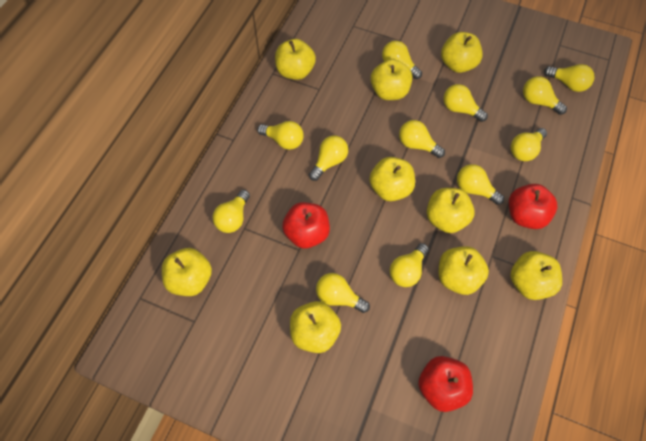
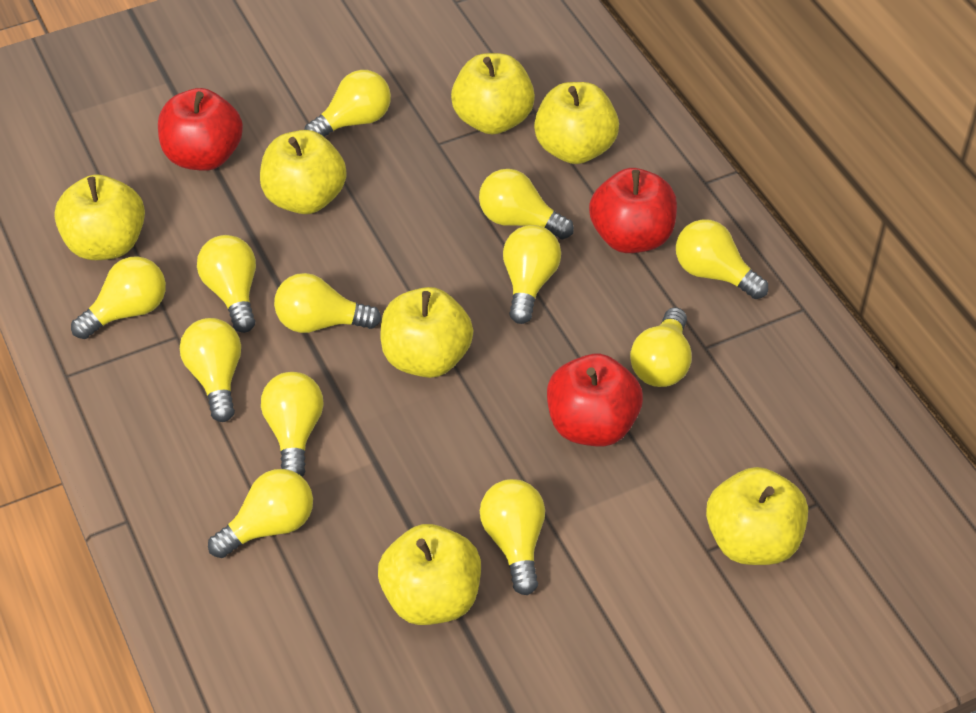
yellow apple: [162,248,212,296] [275,39,316,80] [290,301,341,353] [369,157,415,201] [371,59,412,100] [427,188,475,233] [439,246,489,295] [441,32,483,73] [510,251,562,300] = 9 -> [54,175,145,260] [260,130,346,214] [378,524,481,625] [381,287,473,378] [451,53,535,135] [534,82,619,164] [706,467,808,565] = 7

